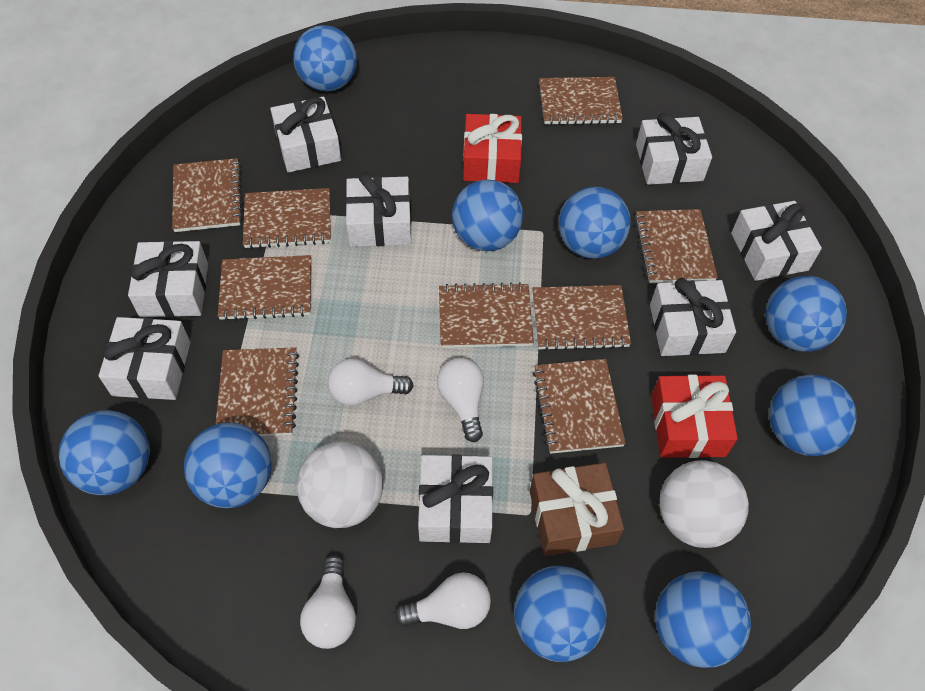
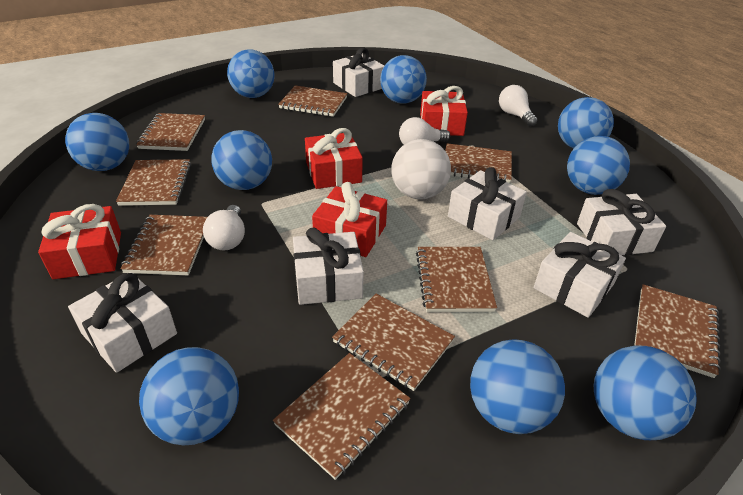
brown gift: [530,463,624,556] = 1 -> none = 0
red gift: [463,114,522,183] [651,375,738,458] = 2 -> [38,204,121,279] [305,128,363,189] [312,182,387,257] [420,86,468,136] = 4
white ball: [297,441,383,528] [660,460,749,548] = 2 -> [391,139,451,199] = 1
white gift: [99,317,190,400] [128,241,208,317] [270,96,341,173] [345,172,411,247] [418,455,493,543] [636,113,712,185] [650,278,736,356] [731,201,822,281] = 8 -> [68,272,177,373] [293,228,364,305] [333,48,384,97] [448,167,527,240] [534,232,626,318] [577,189,666,256] = 6
white light bulb: [300,555,356,649] [328,359,414,406] [395,572,491,629] [437,358,484,442] = 4 -> [203,205,245,251] [399,117,450,145] [499,85,538,126] = 3

